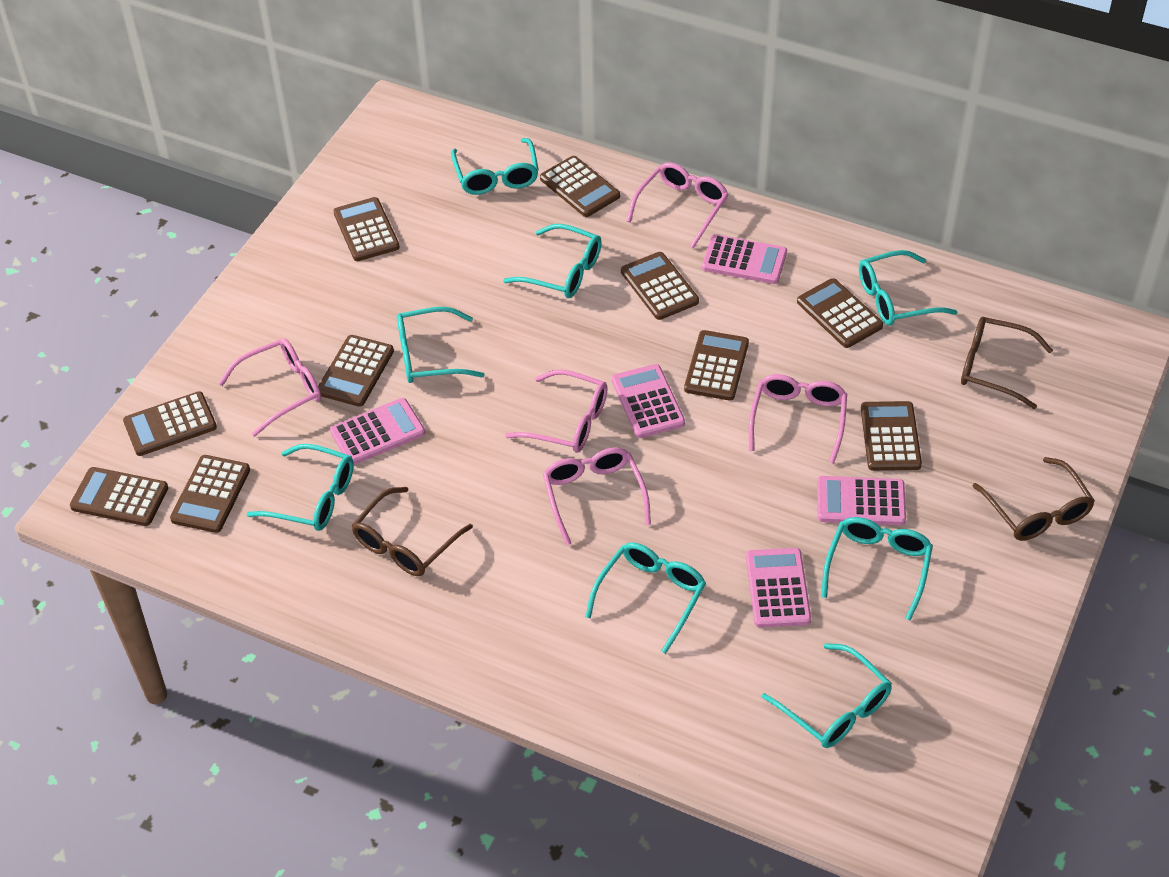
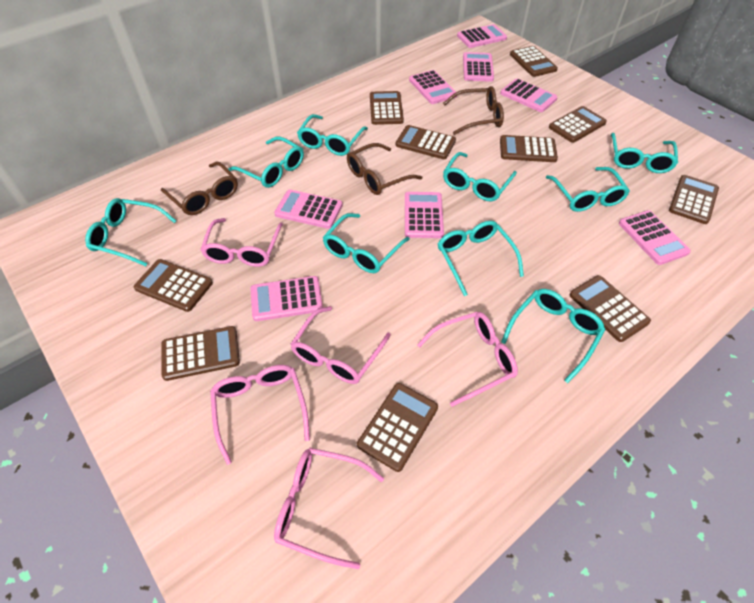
pink calculator: [330,398,425,465] [612,364,685,438] [702,234,787,284] [746,548,811,628] [817,476,906,525] = 5 -> [251,276,323,321] [274,190,343,229] [405,192,444,238] [409,70,457,104] [457,24,507,48] [463,52,494,82] [500,79,558,112] [619,210,691,265] = 8
turquoise glasses: [247,444,354,531] [397,307,485,383] [451,138,539,195] [503,224,602,298] [585,542,706,654] [762,643,892,748] [821,517,933,620] [859,250,957,326] = 8 -> [85,198,176,266] [228,137,304,188] [297,114,368,156] [322,213,410,273] [438,221,524,296] [443,152,517,201] [501,289,605,383] [546,167,630,212] [611,133,678,173] = 9

